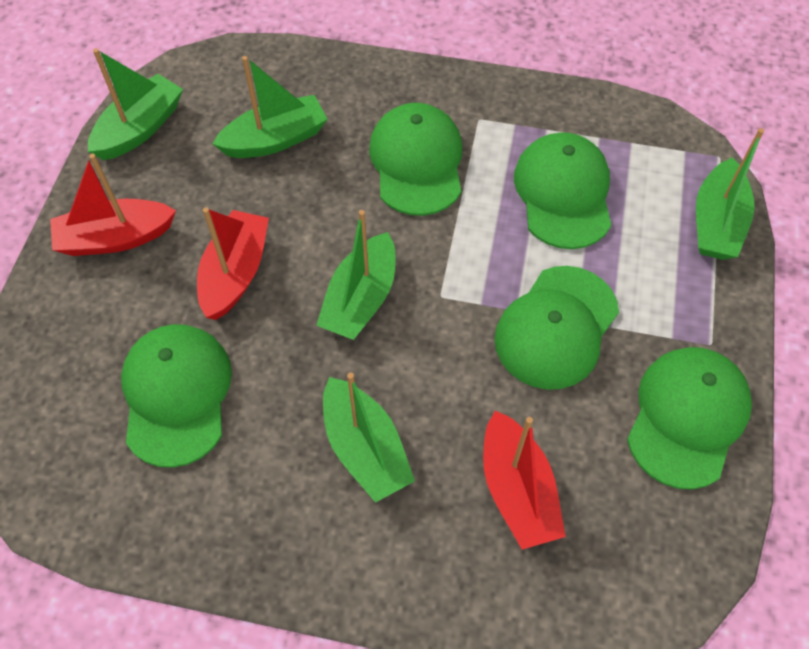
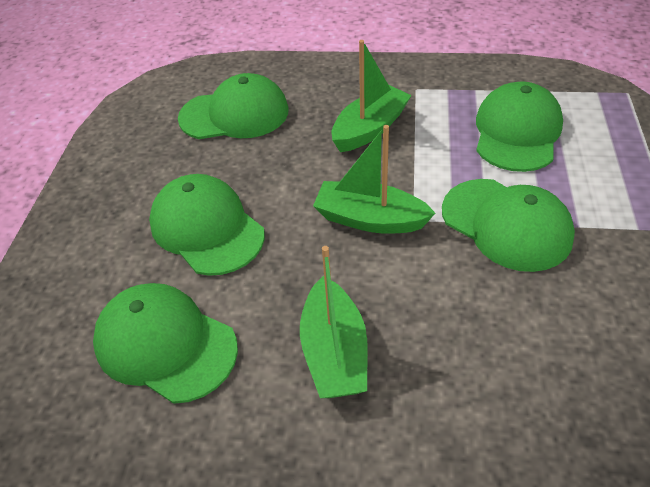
green boat: [88,48,183,160] [212,56,328,158] [316,210,396,340] [323,372,415,503] [696,128,764,260] = 5 -> [300,246,368,398] [313,125,435,234] [332,40,412,152] = 3
red boat: [50,154,176,256] [197,207,269,320] [483,410,566,550] = 3 -> none = 0

